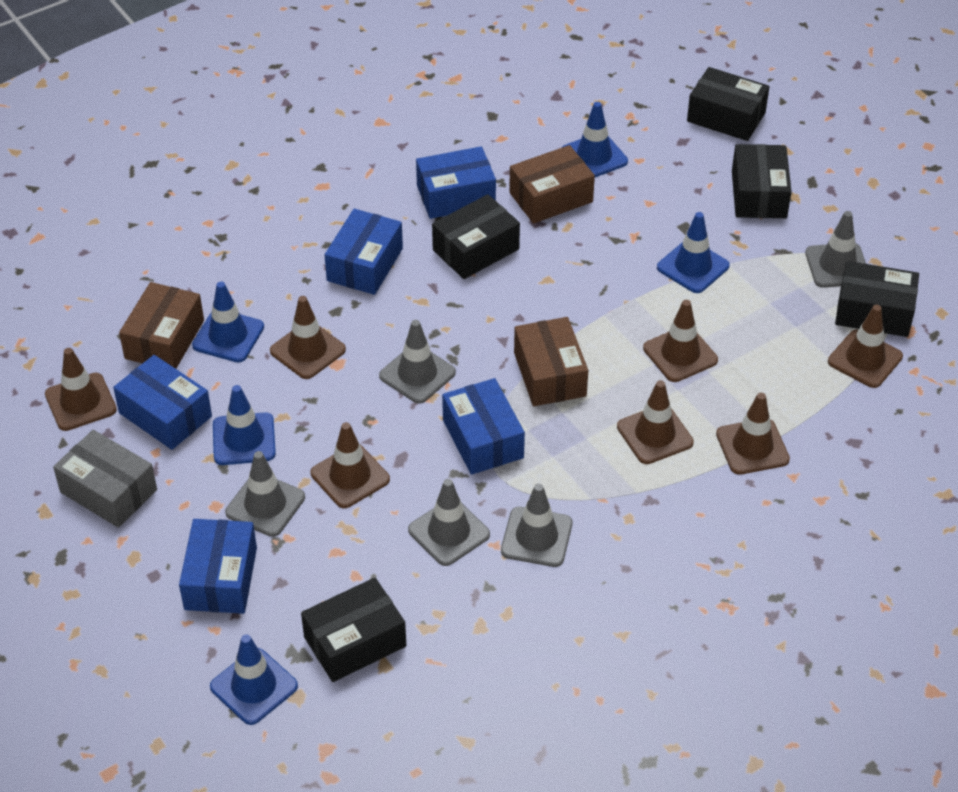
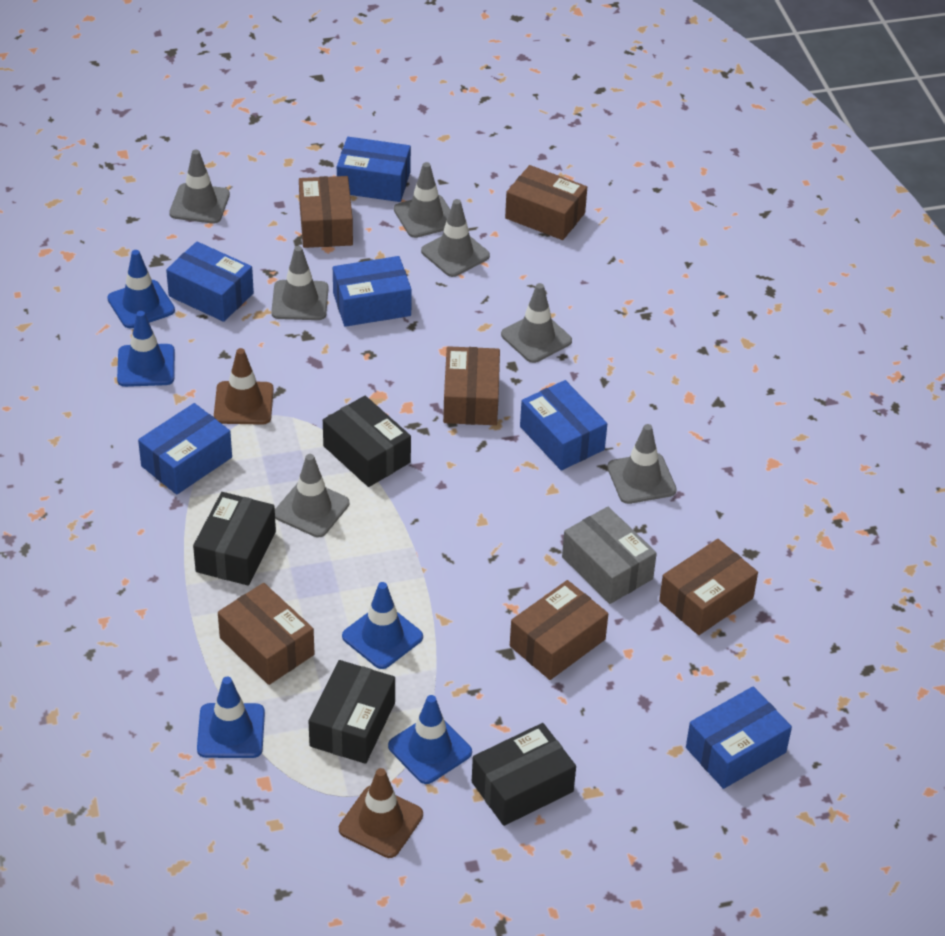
black box: [301,578,406,682] [432,194,520,279] [687,67,769,141] [732,144,792,218] [835,261,919,337] = 5 -> [193,492,276,586] [309,660,395,764] [323,396,411,487] [472,723,576,826] = 4
blue box: [113,355,212,450] [179,519,257,614] [325,209,403,295] [416,146,496,219] [442,378,525,475] = 5 -> [138,403,232,495] [166,241,254,322] [333,256,412,327] [337,137,411,202] [520,380,607,470] [686,686,792,789] = 6
brown box: [119,282,204,369] [509,145,595,224] [514,317,588,406] = 3 -> [218,583,315,685] [299,176,353,248] [443,346,500,425] [505,165,587,240] [510,580,608,680] [659,539,758,635] = 6
brown traffic cone: [45,348,117,431] [270,296,346,379] [311,422,390,508] [617,380,694,464] [643,300,718,382] [716,393,790,475] [828,305,903,388] = 7 -> [214,348,274,425] [339,768,423,858] = 2
grey traffic cone: [225,451,305,537] [379,320,456,404] [408,479,490,566] [501,484,572,567] [805,211,866,288] = 5 -> [169,150,230,224] [271,246,328,320] [275,454,349,537] [394,162,450,238] [421,199,490,277] [501,283,572,363] [607,424,677,504] = 7

